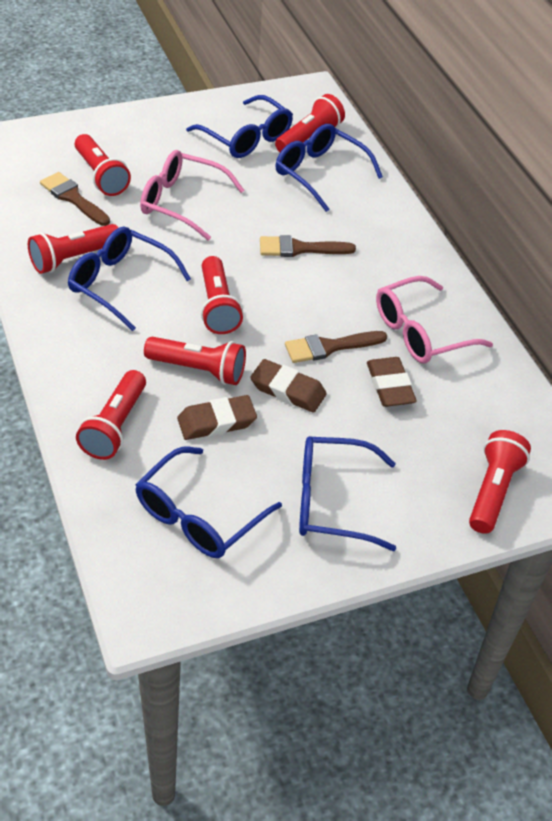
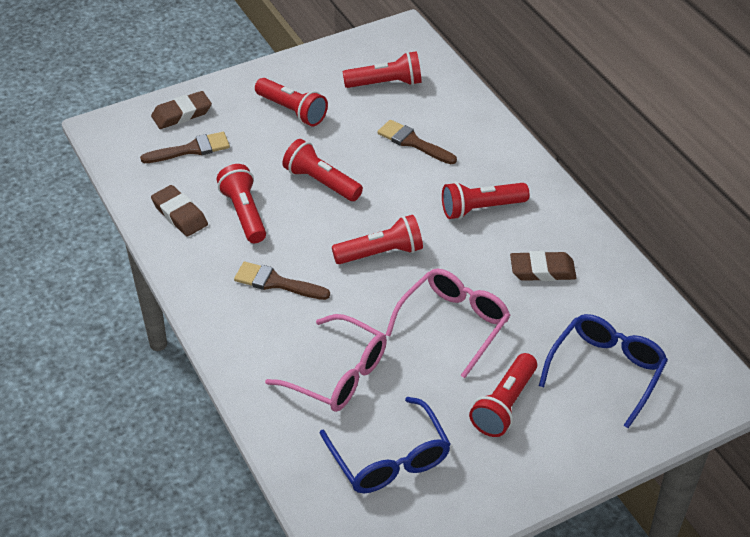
blue glasses: [68,227,191,331] [135,447,282,558] [186,95,293,158] [275,124,383,212] [299,436,396,551] = 5 -> [320,397,451,493] [539,314,668,428] = 2

